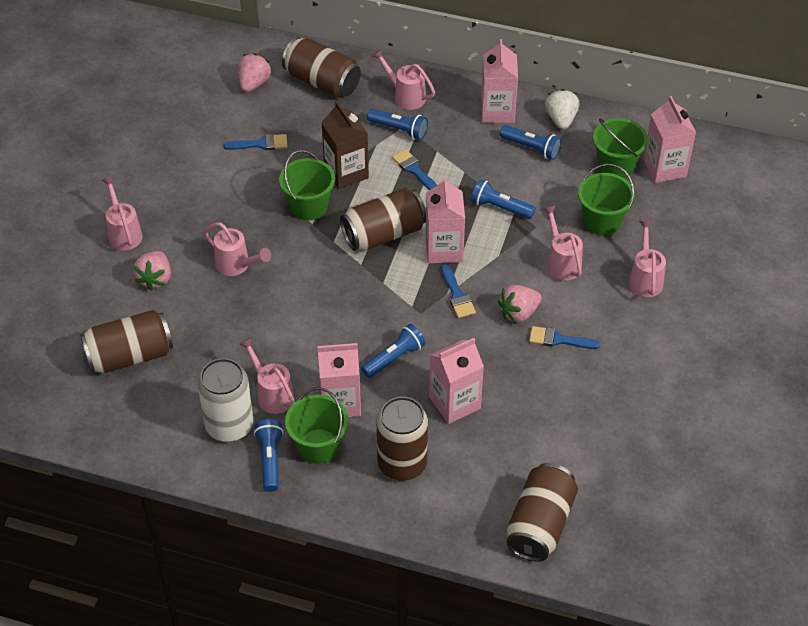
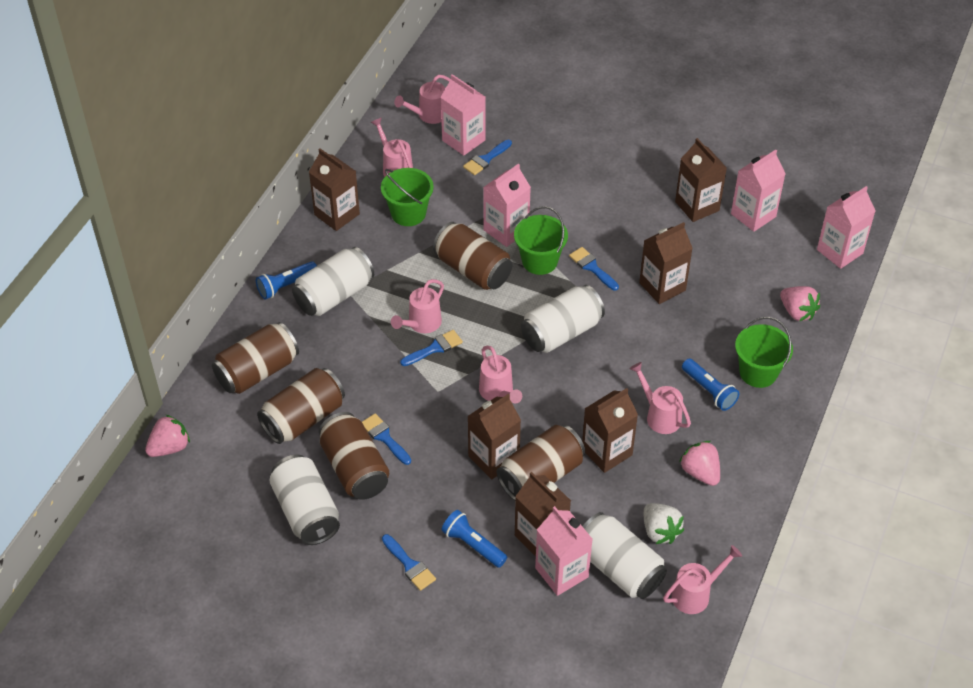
blue brush: [223,134,287,150] [392,149,437,190] [441,264,476,318] [529,326,600,349] = 4 -> [362,413,411,465] [382,534,436,591] [400,330,463,366] [463,140,512,175] [569,247,619,291] = 5
blue flashlight: [254,419,283,492] [361,324,425,378] [367,109,428,140] [471,179,536,219] [500,125,562,160] = 5 -> [256,261,317,300] [441,510,507,568] [682,359,740,411] = 3
brown carton: [321,101,369,189] = 1 -> [309,148,360,231] [468,394,521,479] [515,472,571,557] [582,388,638,473] [639,222,693,304] [675,138,727,222] = 6
green bucket: [279,150,335,220] [285,387,348,464] [578,163,635,235] [593,118,648,178] = 4 -> [381,168,434,226] [514,206,568,275] [735,317,793,388] = 3
white can: [198,358,253,442] = 1 -> [269,454,340,545] [292,247,374,316] [521,285,605,353] [582,512,667,599] = 4

